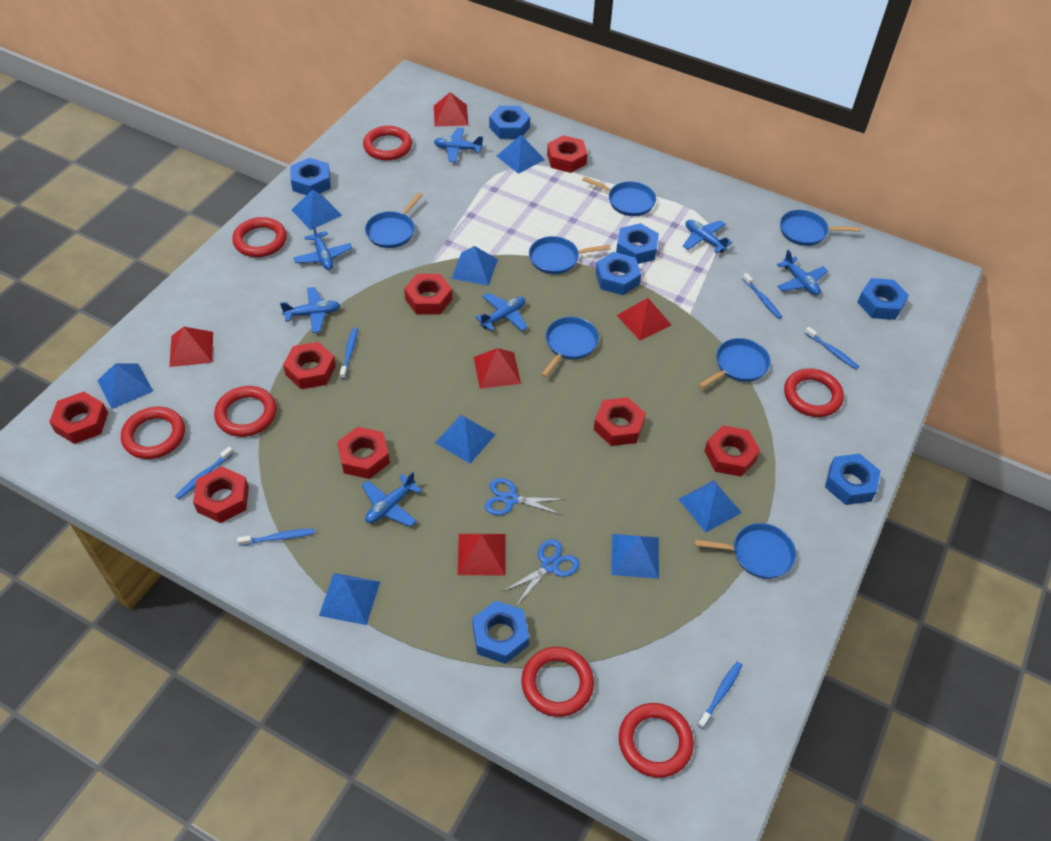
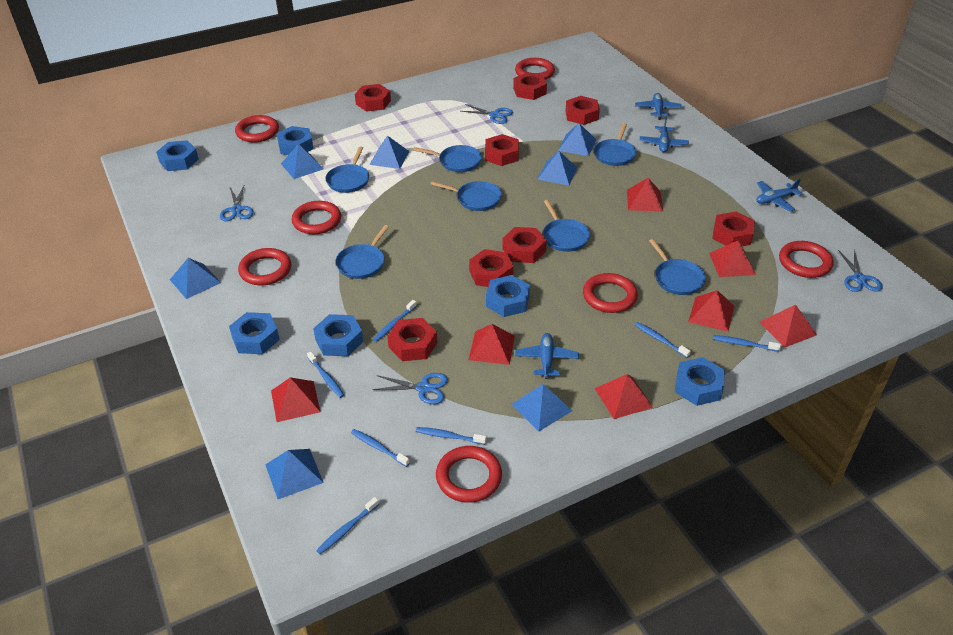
blue nut: [291,158,331,195] [472,601,529,664] [489,106,530,139] [595,252,641,295] [616,223,659,264] [825,453,881,505] [857,278,909,320] = 7 -> [156,140,199,171] [229,312,280,354] [276,126,314,155] [313,314,364,356] [486,275,530,317] [675,357,725,406] = 6
blue plane: [280,287,340,333] [293,223,352,270] [362,472,422,527] [434,128,483,163] [475,293,528,331] [683,220,732,253] [777,250,828,295] = 7 -> [515,333,579,379] [635,93,682,120] [640,117,689,153] [757,179,802,211] = 4
blue pyramid: [97,364,153,409] [292,189,342,230] [319,573,380,625] [435,415,496,463] [451,246,498,286] [497,135,545,174] [611,534,659,579] [679,480,742,533] = 8 -> [170,258,221,299] [265,449,324,499] [281,144,323,179] [369,135,409,169] [511,384,572,431] [537,151,577,185] [558,123,596,156] = 7
blue scissors: [485,478,565,515] [502,539,580,606] = 2 -> [220,186,254,221] [372,373,448,404] [461,104,513,124] [838,249,883,292] = 4
blue toothbrush: [175,447,234,499] [237,529,315,546] [340,328,358,379] [697,662,742,729] [742,273,782,319] [805,327,859,369] = 6 -> [307,352,344,398] [316,497,379,554] [351,429,410,467] [373,300,417,342] [416,427,486,445] [635,322,691,358] [713,335,781,352] = 7
red pyramid: [170,327,213,367] [434,92,468,126] [458,534,506,575] [474,348,521,389] [617,298,671,340] = 5 -> [271,378,321,422] [469,324,515,365] [595,374,653,419] [627,178,663,212] [688,290,735,332] [709,241,756,277] [759,305,817,347] = 7

